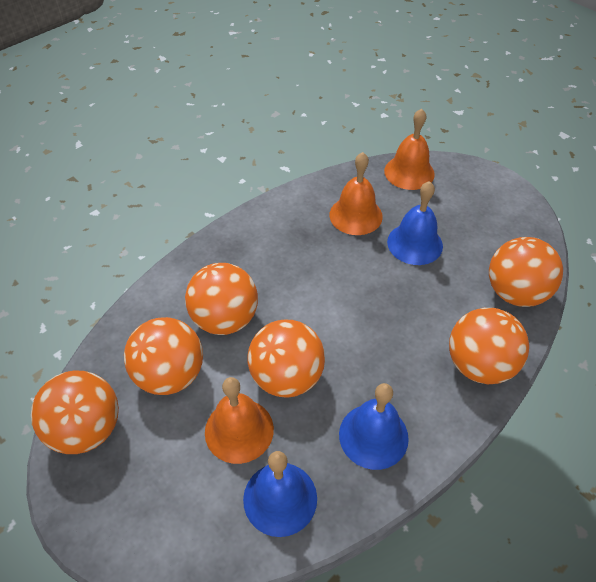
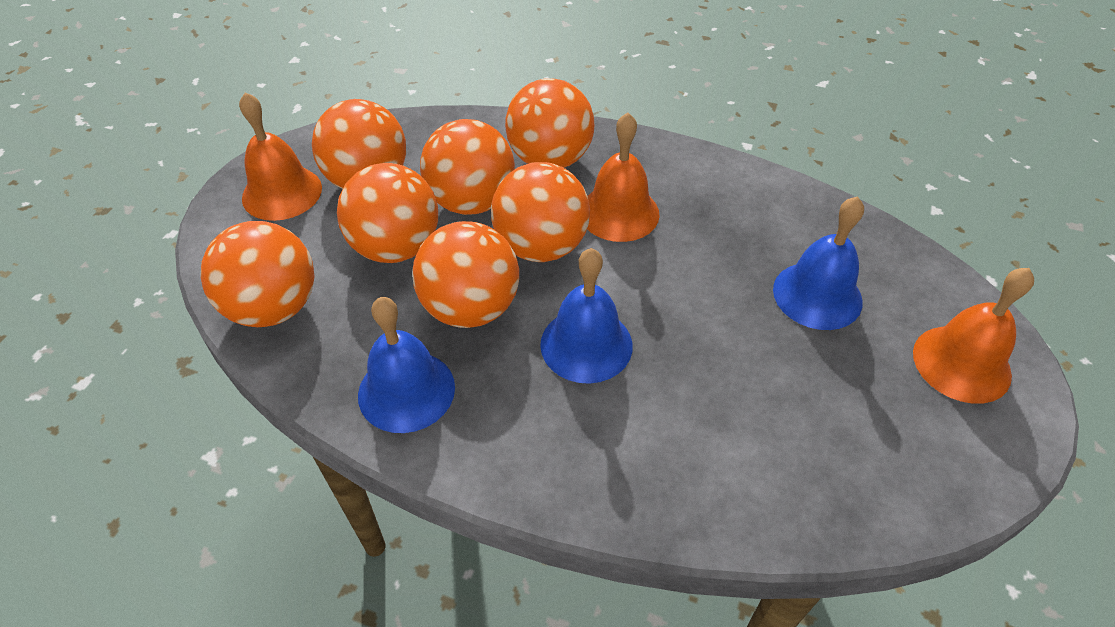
orange ball: [31,370,119,454] [124,317,203,395] [185,263,258,335] [247,320,325,398] [449,308,529,384] [489,237,563,307] = 6 -> [200,221,315,327] [312,99,406,189] [337,163,438,263] [412,221,519,328] [420,119,515,215] [491,162,590,262] [505,78,594,168] = 7

